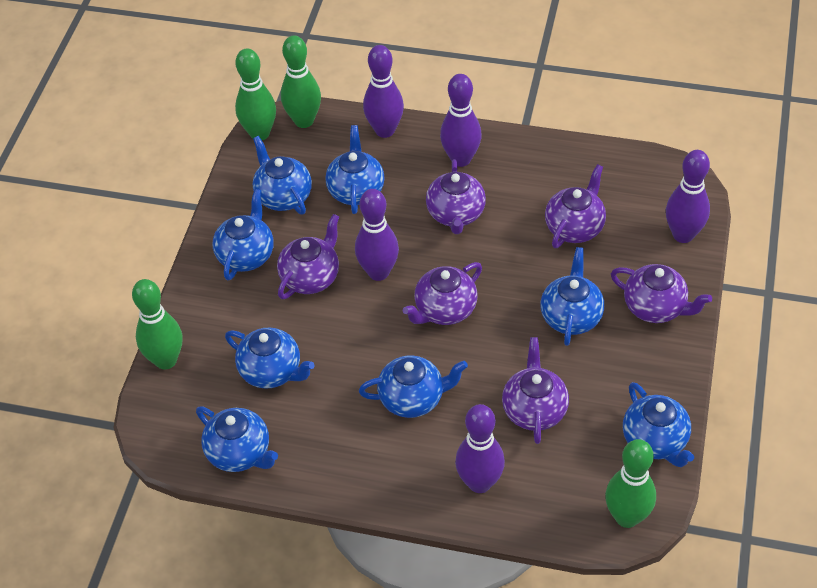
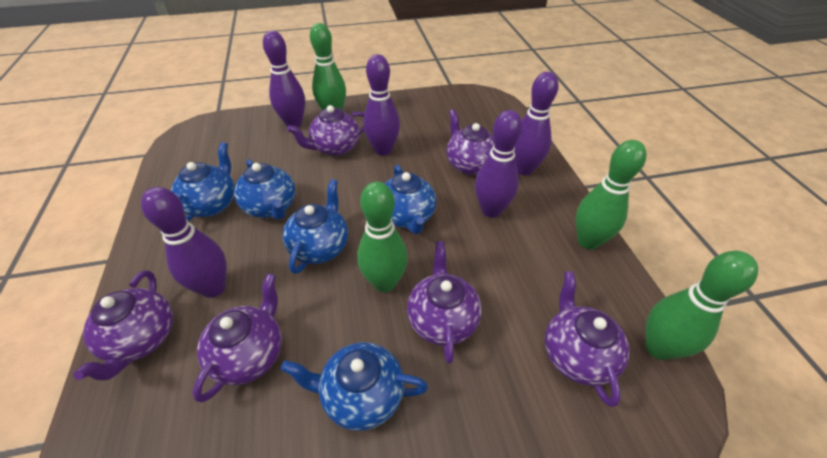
blue teapot: [196,406,278,472] [213,189,274,280] [225,328,315,389] [253,136,312,215] [325,125,385,214] [359,355,468,418] [540,247,604,346] [623,382,694,467] = 8 -> [171,142,235,221] [234,159,295,220] [281,342,428,431] [282,179,348,274] [384,165,436,234] = 5

